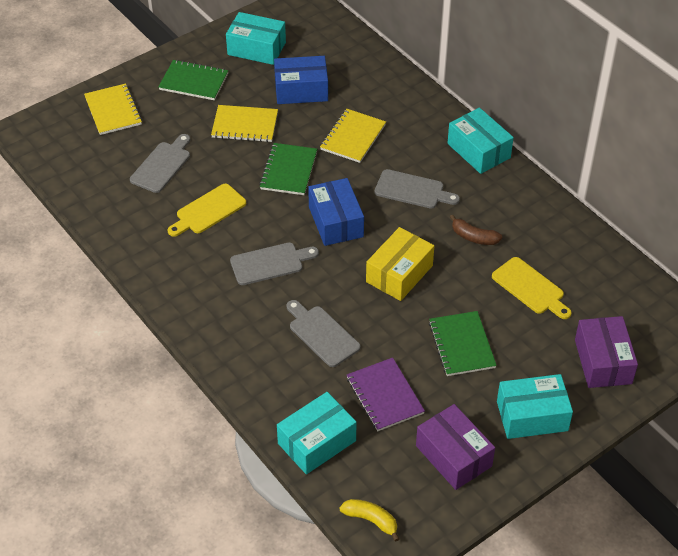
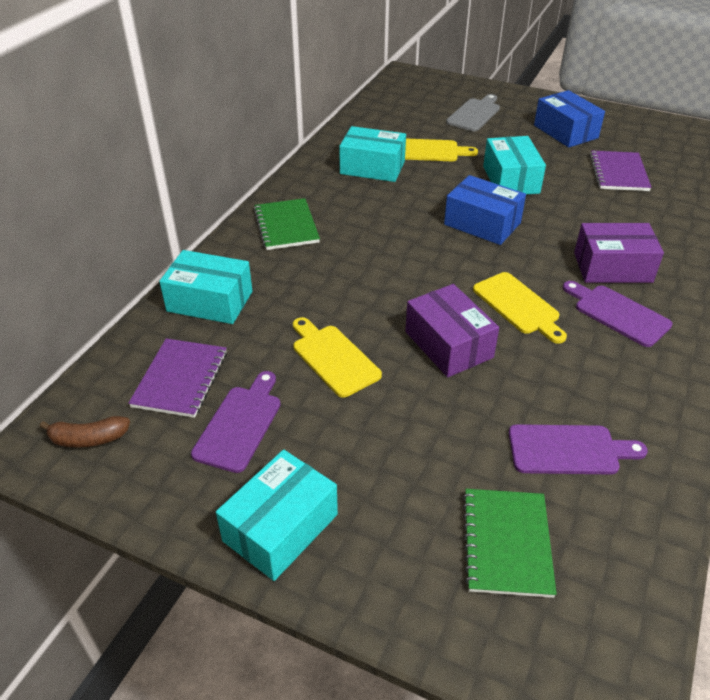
green notebook: [158,60,228,100] [259,143,317,195] [429,311,497,376] = 3 -> [254,198,320,250] [463,489,557,598] = 2
grey cutting board: [130,134,190,193] [230,242,319,285] [286,300,361,367] [375,169,460,209] = 4 -> [446,94,500,131] = 1
purple cutting board: none = 0 -> [191,371,281,473] [509,424,648,475] [563,281,673,347] = 3
purple notebook: [347,357,425,431] = 1 -> [128,338,227,418] [590,151,652,191] = 2
yellow banana: [340,499,399,542] = 1 -> none = 0
yellow box: [366,227,434,301] = 1 -> none = 0
yellow cutting board: [168,184,246,237] [492,257,572,319] = 2 -> [293,317,382,398] [405,139,478,161] [473,272,567,344] = 3
yellow notebook: [84,83,142,135] [211,105,278,142] [320,109,386,163] = 3 -> none = 0

